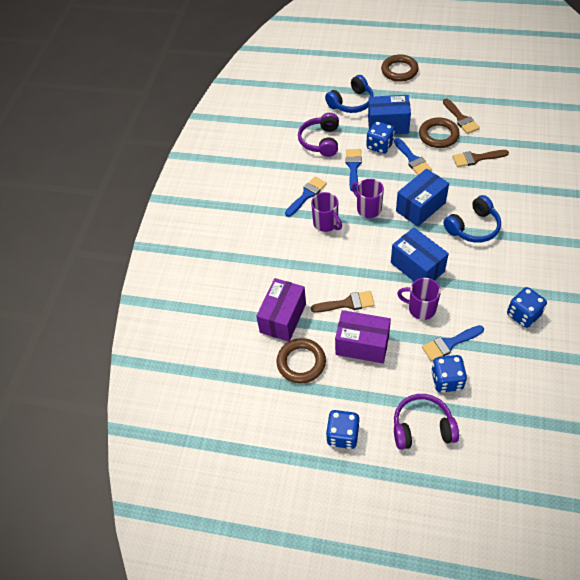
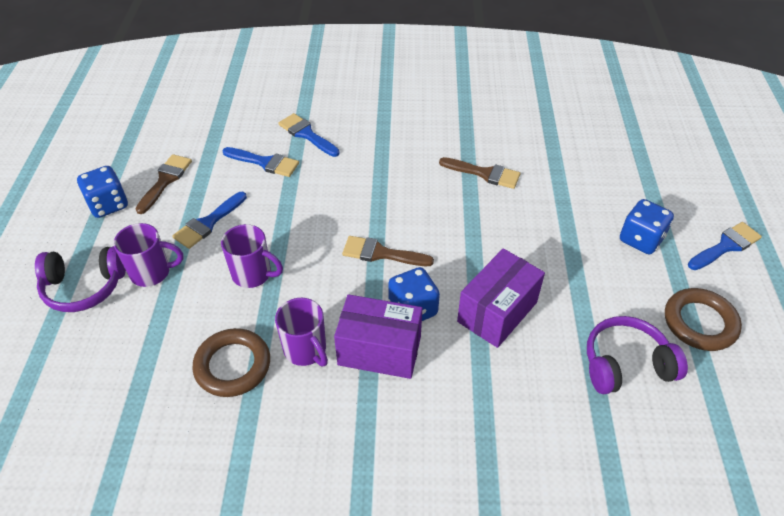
blue box: [368,95,411,134] [391,227,449,281] [396,169,449,227] = 3 -> none = 0
blue dice: [326,410,360,449] [366,121,395,154] [431,355,467,392] [507,287,547,328] = 4 -> [77,166,128,218] [388,267,440,321] [620,199,674,254] = 3
blue headphones: [325,75,374,113] [443,195,501,243] = 2 -> none = 0
brown ring: [277,338,326,384] [381,54,419,82] [419,117,460,148] = 3 -> [192,328,270,397] [665,288,742,351] = 2

